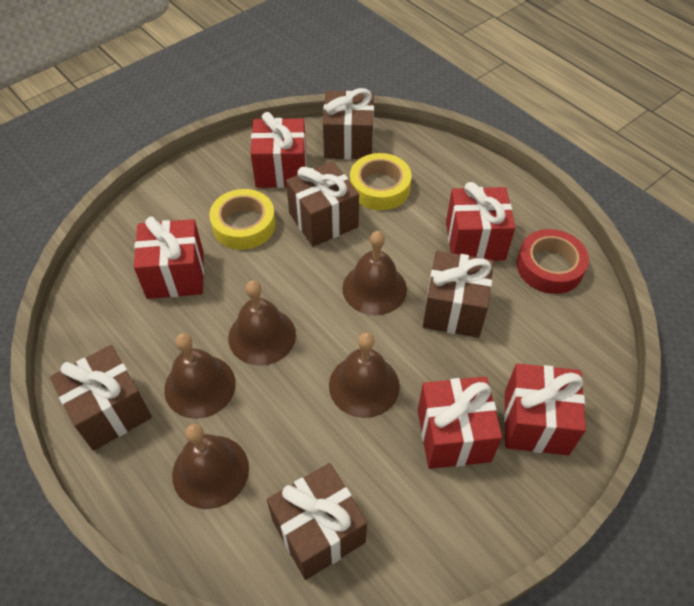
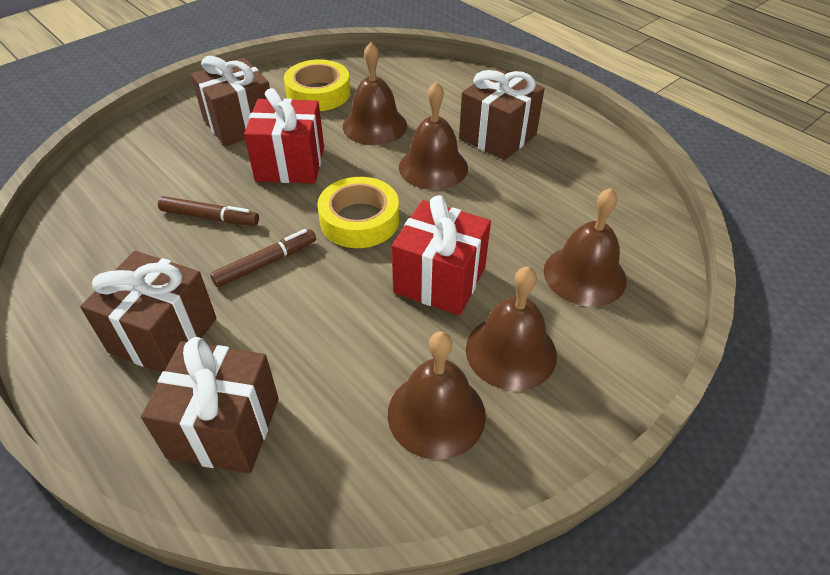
brown gift: [50,345,152,451] [267,463,367,580] [286,161,359,247] [323,88,374,159] [423,251,494,338] = 5 -> [80,251,217,373] [141,337,279,474] [191,56,270,147] [459,68,544,160] = 4
brown marker: none = 0 -> [158,196,259,226] [210,229,316,287] = 2
red gift: [134,216,204,299] [251,112,307,188] [418,376,502,469] [446,182,515,261] [504,364,586,455] = 5 -> [244,88,324,184] [392,195,491,315] = 2
red tape: [517,229,589,294] = 1 -> none = 0

